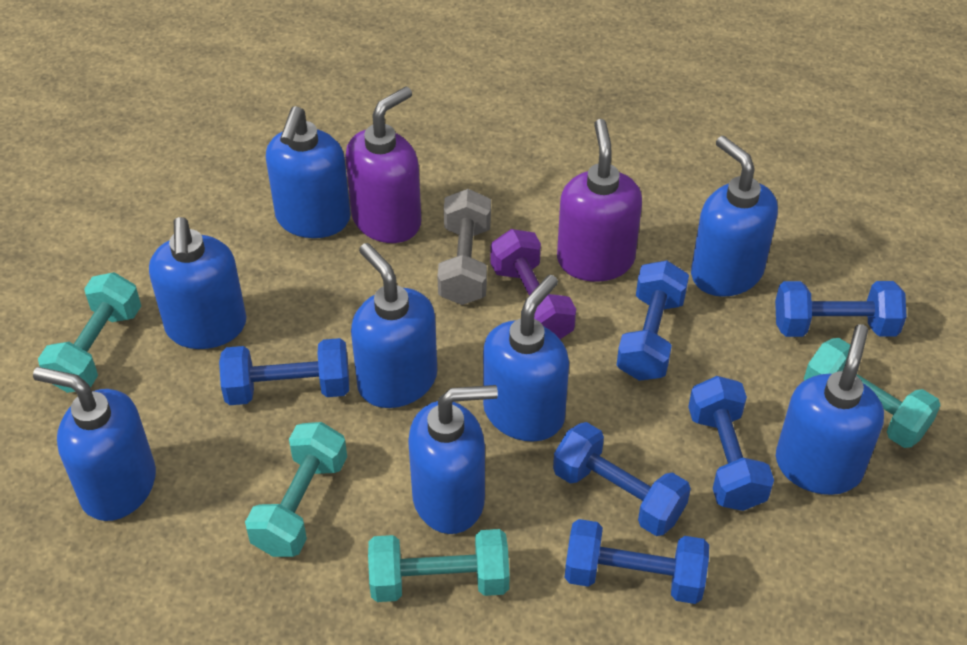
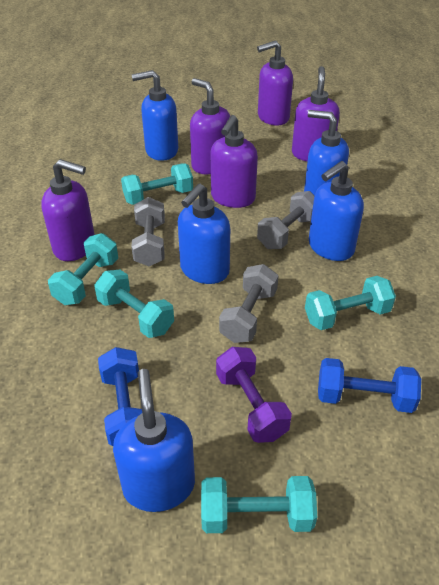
blue dumbbell: [219,338,349,405] [553,422,691,536] [565,519,709,604] [617,260,689,381] [688,376,774,511] [775,281,907,337] = 6 -> [98,347,142,446] [318,358,421,413] = 2
blue soap dispenser: [33,367,156,521] [149,217,246,349] [266,106,351,238] [351,243,437,408] [408,385,498,534] [483,275,569,441] [691,136,778,297] [776,324,884,495] = 8 -> [113,369,195,512] [132,70,178,161] [178,184,230,284] [304,110,349,195] [309,161,364,261] = 5
grey dumbbell: [437,189,491,305] = 1 -> [131,197,165,267] [219,264,278,343] [257,191,314,249] = 3
purple soap dispenser: [345,86,421,243] [557,119,642,282] = 2 -> [41,159,95,261] [190,78,230,174] [211,115,258,208] [257,40,293,125] [292,66,340,162] = 5
turquoise dumbbell: [38,272,141,393] [245,422,347,557] [368,529,510,602] [804,338,941,448] = 4 -> [48,233,118,305] [94,270,174,338] [121,164,193,205] [201,476,317,533] [305,276,396,330] = 5

